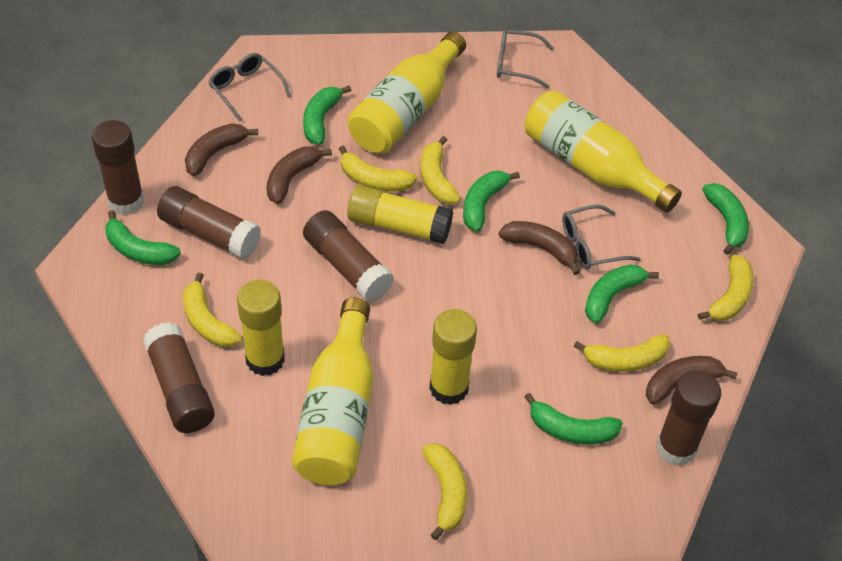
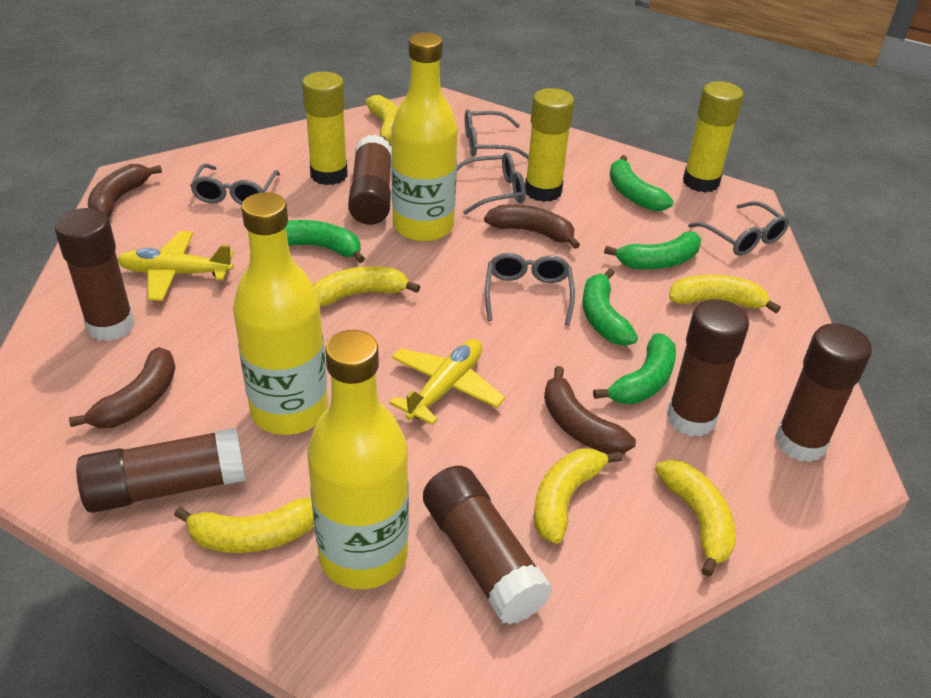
brown glue stick: [92,120,144,215] [143,322,215,433] [157,186,261,259] [303,210,394,302] [656,370,721,466] = 5 -> [55,208,135,341] [76,428,246,513] [348,135,392,225] [423,466,553,625] [667,299,749,437] [775,323,872,462] = 6
green banana: [105,210,181,265] [303,85,351,145] [463,171,520,232] [524,393,623,444] [585,264,659,324] [702,183,749,255] = 6 -> [286,220,365,263] [582,269,638,346] [593,333,676,404] [604,231,701,269] [610,155,673,211] = 5
grey glasses: [209,53,291,122] [497,29,554,88] [562,205,641,269] = 3 -> [190,163,280,205] [457,152,526,215] [465,109,529,159] [485,253,575,326] [688,201,789,256] = 5
yellow plane: none = 0 -> [117,231,234,301] [389,339,505,425] = 2

